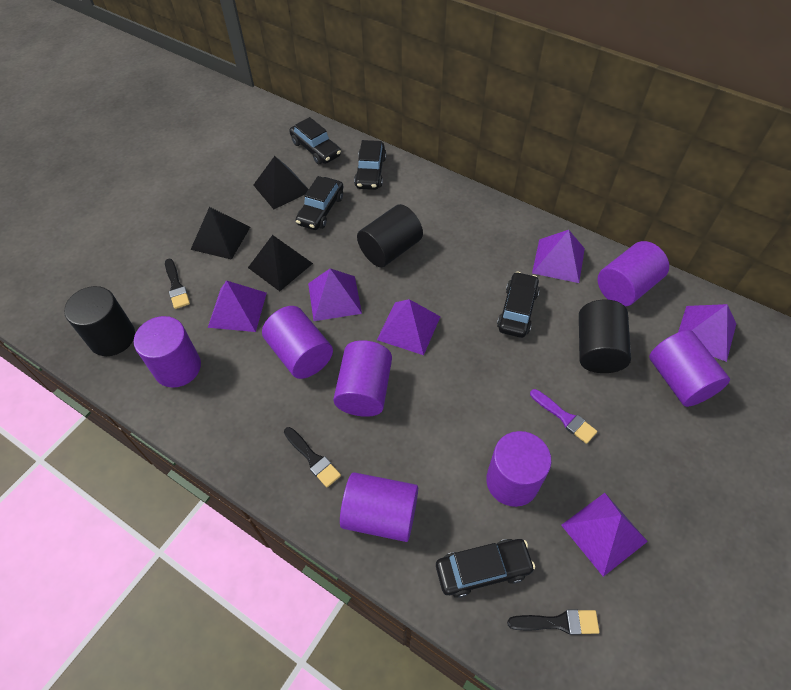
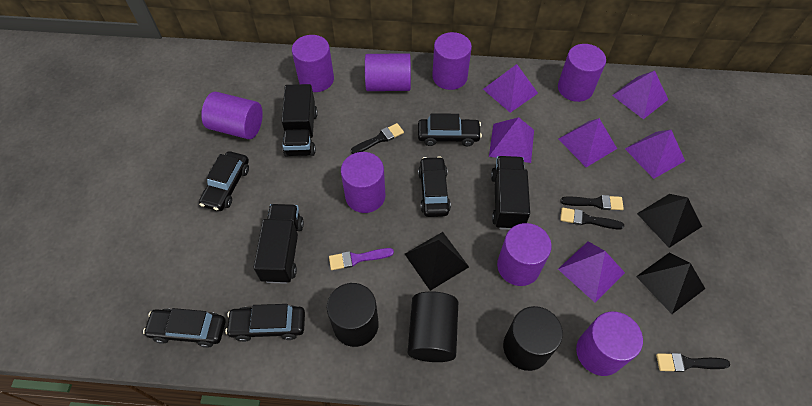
black brush: [165,259,190,309] [284,427,341,487] [507,610,600,635] = 3 -> [351,123,404,154] [560,195,624,210] [560,207,624,230] [656,353,730,372] = 4
black truck: none = 0 -> [253,204,304,284] [282,84,318,157] [491,156,530,230] = 3
purple cylinder: [134,316,201,388] [262,306,333,379] [333,340,392,417] [340,472,418,542] [486,431,551,507] [597,241,669,306] [649,330,730,407] = 7 -> [201,92,263,139] [292,35,334,92] [341,152,385,213] [365,53,411,91] [432,32,472,90] [497,223,552,286] [558,44,606,102] [576,312,643,376] = 8

